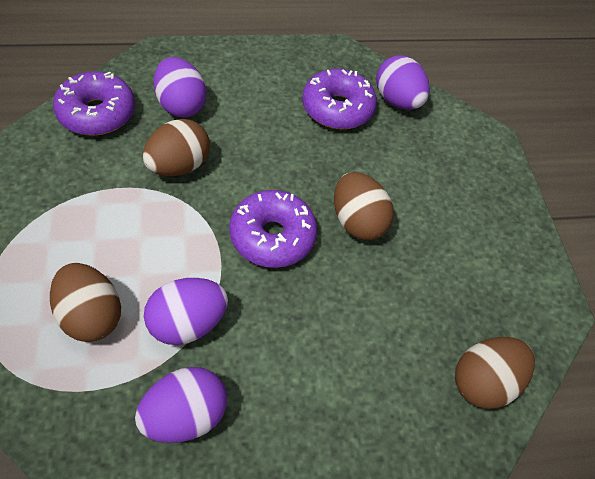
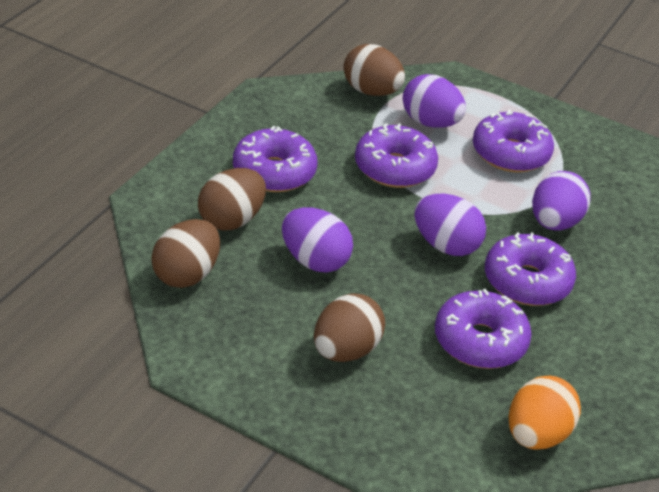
orange egg: none = 0 -> [509,376,581,450] = 1
purple donut: [53,71,135,136] [229,190,317,268] [302,69,377,129] = 3 -> [233,126,318,192] [355,123,438,188] [435,289,532,369] [473,109,554,173] [485,232,576,306] = 5

